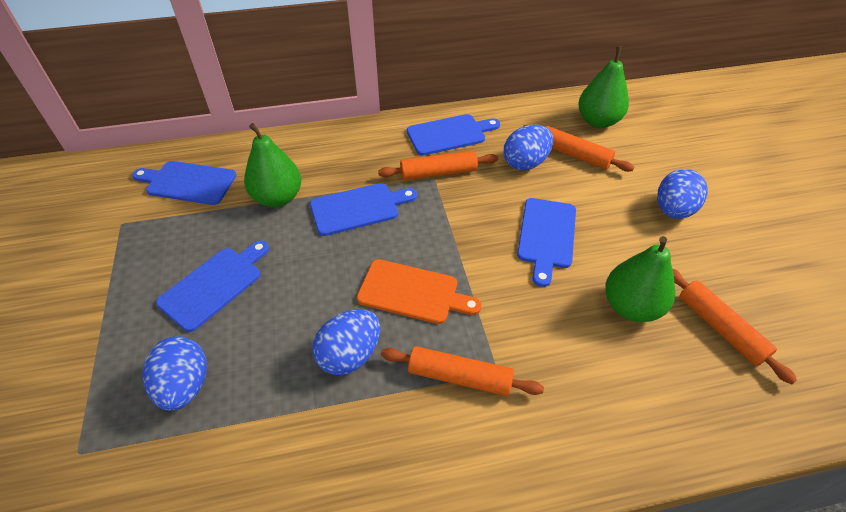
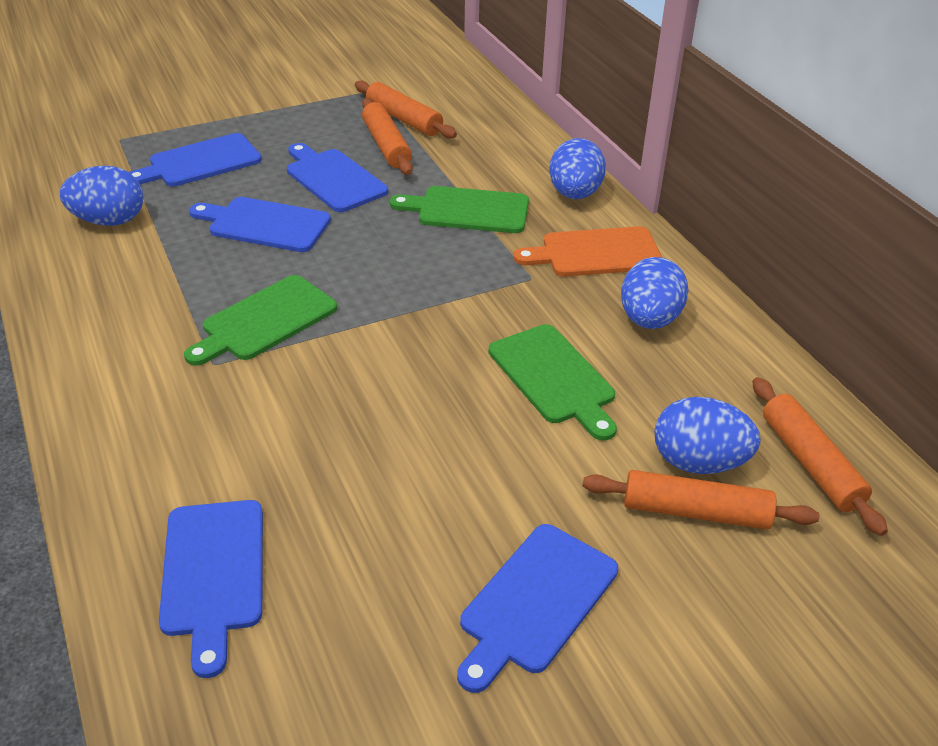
green cutting board: none = 0 -> [184,275,337,366] [390,186,529,233] [489,324,617,441] = 3
green pear: [244,123,301,207] [578,46,629,128] [605,236,676,322] = 3 -> none = 0

